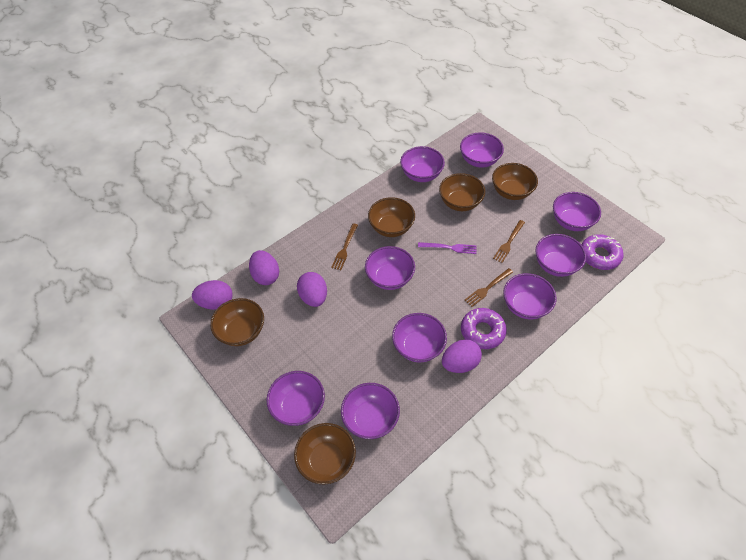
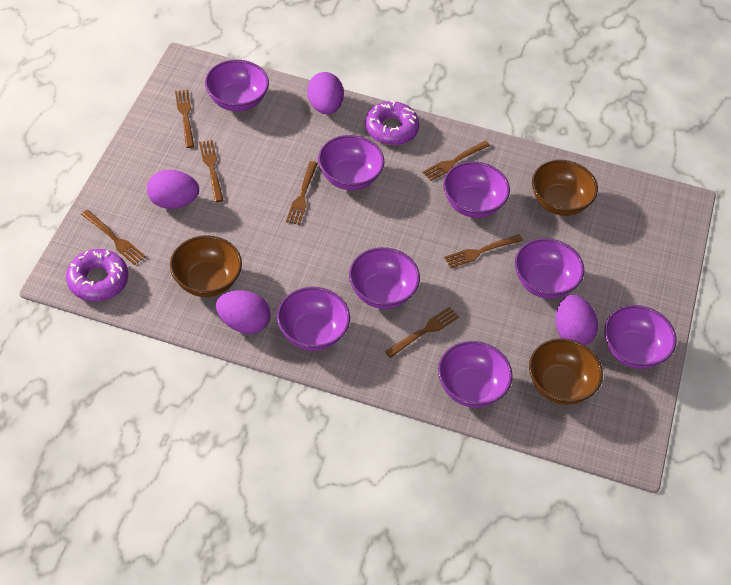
brown bowl: [210,298,264,346] [294,423,356,484] [368,197,415,237] [439,173,485,211] [492,163,538,200] = 5 -> [170,235,242,297] [529,338,603,405] [532,160,598,216] = 3
brown fork: [331,223,358,270] [465,268,513,307] [493,220,525,263] = 3 -> [81,210,146,265] [175,90,194,148] [199,140,224,202] [286,161,318,225] [385,307,459,358] [422,141,490,181] [444,234,523,268] = 7
purple bowl: [266,371,325,426] [341,383,400,439] [365,246,415,290] [392,313,447,362] [400,146,445,182] [460,132,504,168] [503,273,557,319] [535,234,586,277] [553,192,601,231] = 9 -> [205,60,269,112] [277,287,350,351] [318,135,385,190] [349,247,420,309] [438,341,513,408] [443,161,510,218] [515,238,584,299] [604,305,677,369] = 8
purple fork: [418,242,477,254] = 1 -> none = 0

